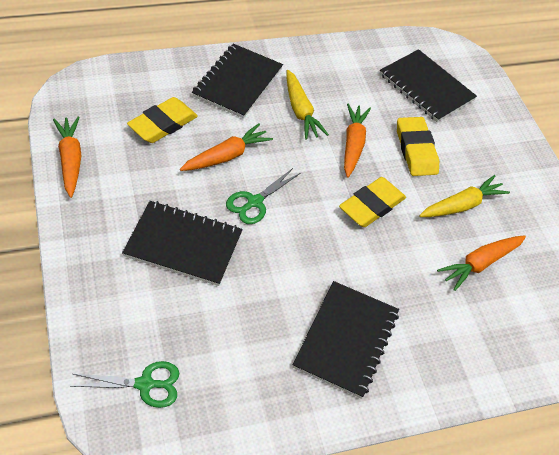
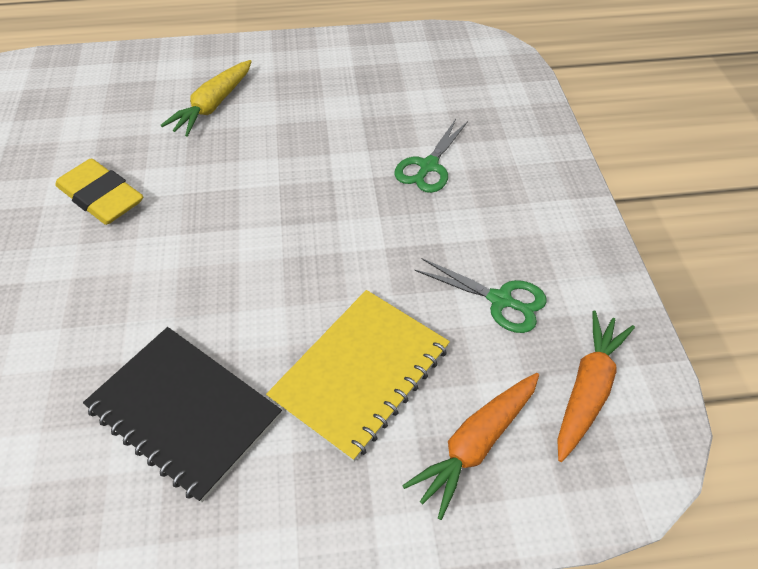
black notebook: [122,201,243,286] [192,44,283,118] [293,281,399,399] [380,49,477,122] = 4 -> [83,327,282,503] = 1
orange carrot: [53,116,82,198] [180,124,273,171] [344,104,371,178] [437,235,526,291] = 4 -> [402,373,539,520] [557,311,635,462] = 2
yellow carrot: [286,70,329,140] [419,175,510,217] = 2 -> [161,60,252,137] = 1
yellow eraser: [127,97,198,143] [339,177,406,227] [397,117,439,176] = 3 -> [55,159,143,225] = 1
yellow notebook: none = 0 -> [266,290,450,462] = 1

